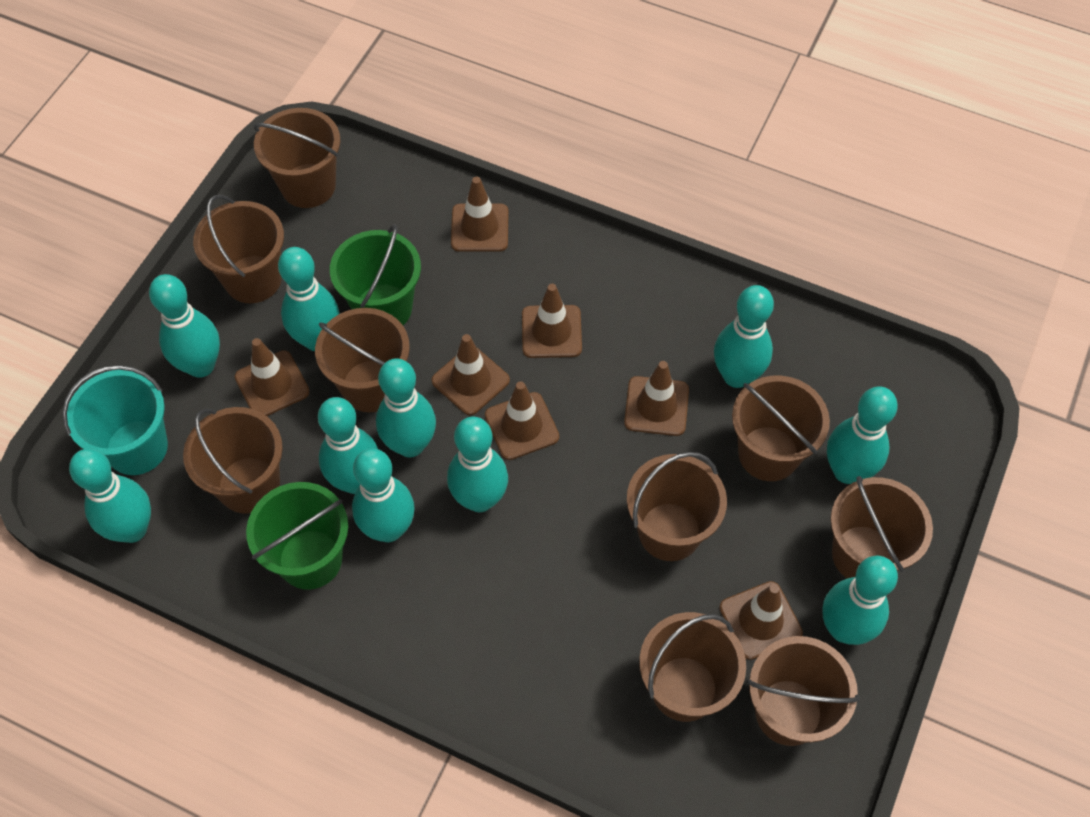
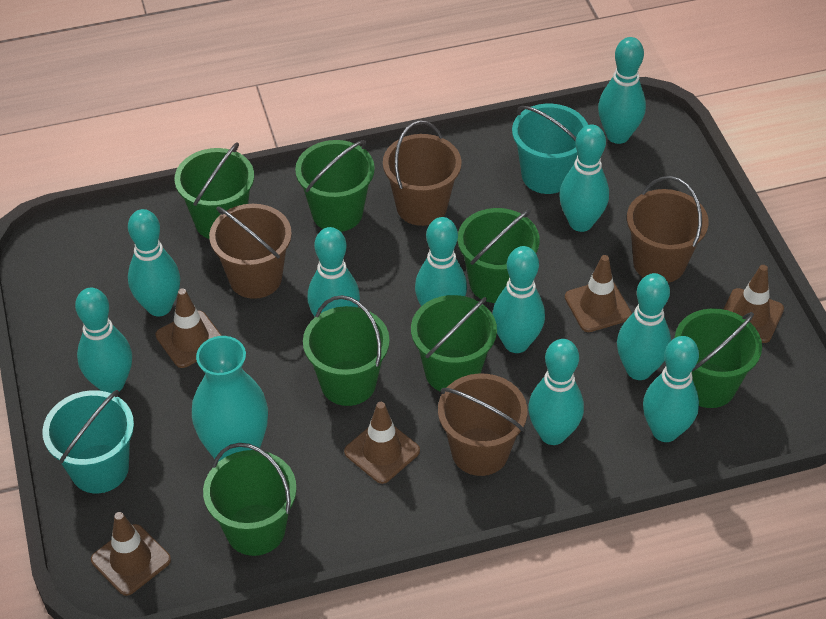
brown bucket: [183,407,283,513] [193,194,284,303] [253,108,341,208] [315,308,410,412] [627,452,727,561] [639,612,746,722] [732,376,830,481] [747,636,860,746] [830,476,933,578] = 9 -> [209,204,292,299] [383,120,462,226] [438,373,527,476] [627,176,709,283] = 4
brown traffic cone: [235,338,310,416] [431,334,510,415] [451,177,508,252] [485,381,559,460] [522,284,582,358] [624,361,689,436] [719,581,803,660] = 7 -> [91,512,171,596] [155,288,222,368] [344,402,420,484] [565,255,632,332] [723,265,784,343] = 5
green bucket: [246,482,348,590] [330,224,421,325] = 2 -> [174,143,254,239] [203,443,297,556] [295,140,375,232] [303,295,390,406] [411,295,497,392] [457,208,540,303] [675,308,762,408] = 7
turquoise bucket: [62,365,168,475] = 1 -> [42,390,134,493] [512,104,588,194] = 2
turquoise vase: none = 0 -> [192,336,268,462] = 1

